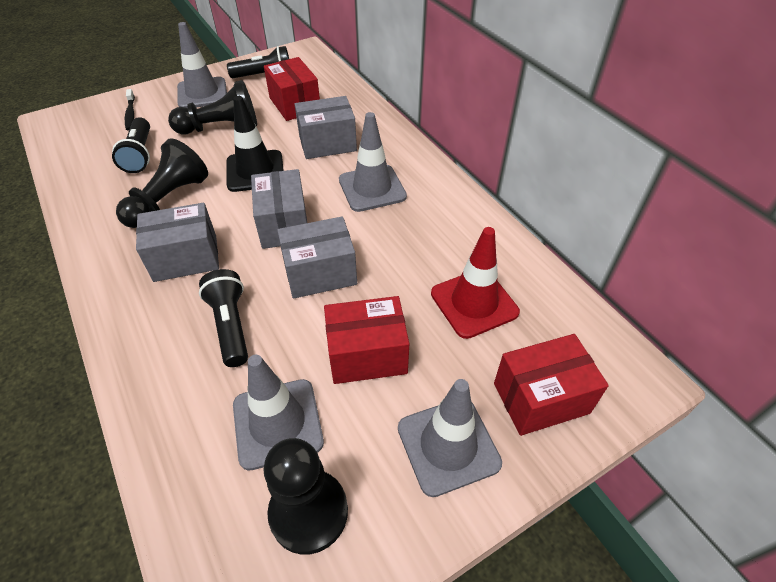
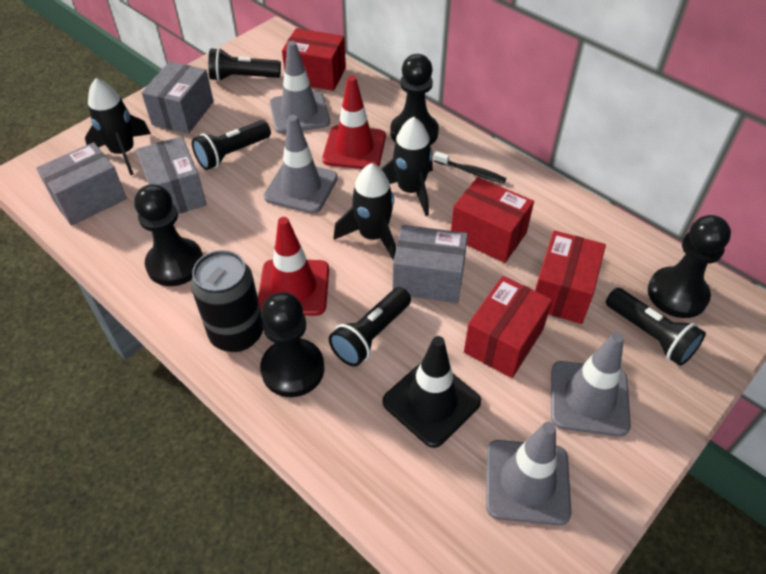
black can: none = 0 -> [191,250,263,352] = 1
black flashlight: [112,117,150,173] [199,269,248,367] [227,46,289,78] = 3 -> [192,120,271,170] [208,48,281,81] [329,287,411,366] [606,288,706,366] = 4
black pawn: [116,138,208,228] [168,80,257,134] [264,438,348,555] = 3 -> [134,184,203,286] [260,292,325,397] [390,54,439,145] [648,215,731,318] = 4
black rocket: none = 0 -> [85,78,151,175] [334,163,396,261] [381,117,433,216] = 3
red box: [264,57,320,121] [324,296,409,384] [494,334,609,436] = 3 -> [282,28,346,91] [451,177,534,263] [464,276,552,378] [535,230,606,324] = 4
red traffic cone: [431,227,520,339] = 1 -> [258,217,329,316] [322,76,386,169] = 2

